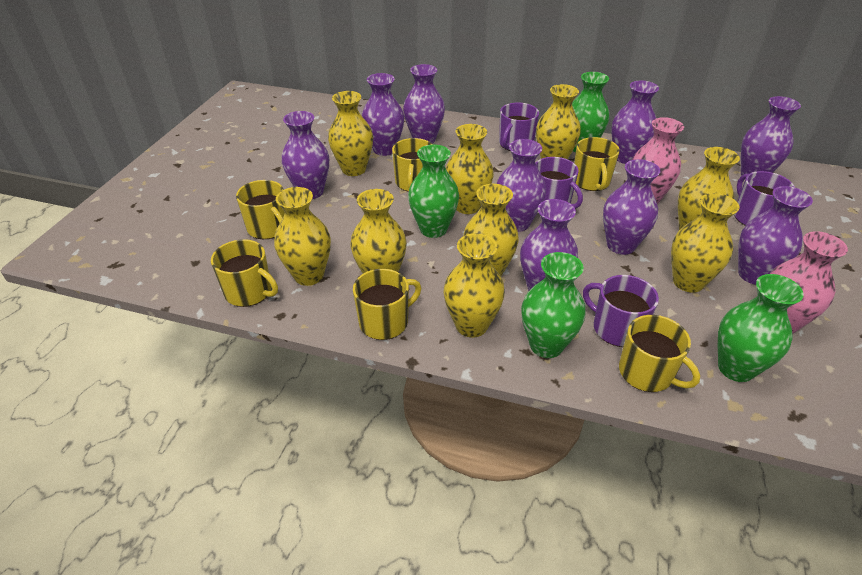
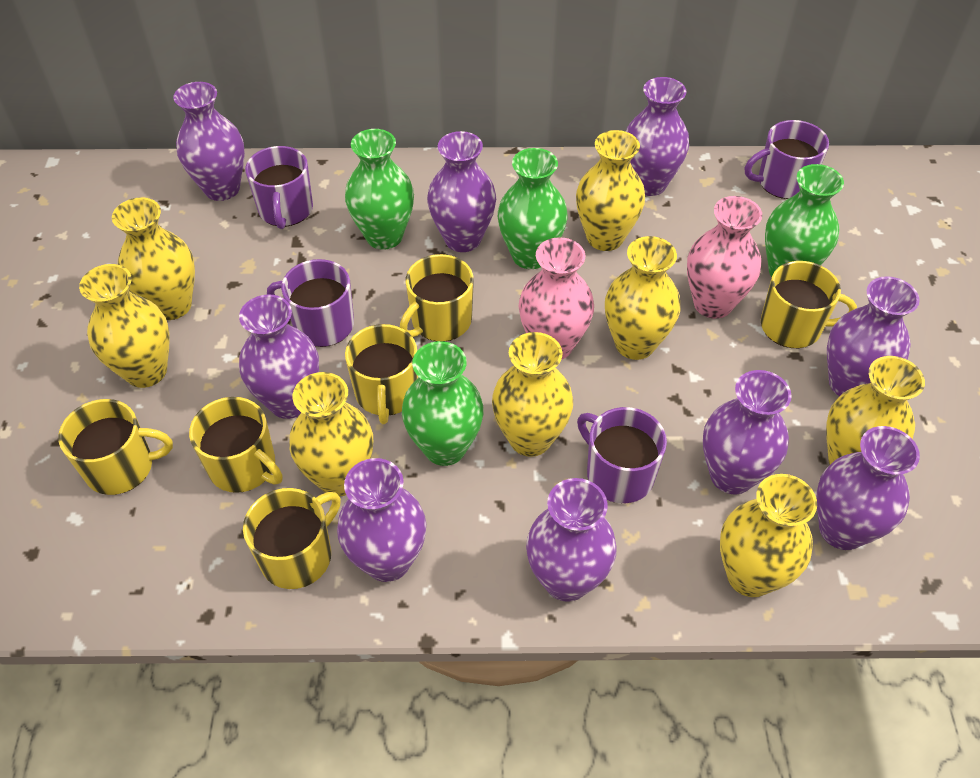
yellow vase: [274,187,331,286] [328,91,373,176] [350,189,407,273] [444,233,505,338] [446,124,494,214] [463,184,519,276] [536,84,581,159] [671,193,740,293] [678,147,740,230] = 9 -> [79,264,170,388] [112,198,195,320] [289,372,373,496] [492,332,573,457] [576,130,645,251] [605,236,680,360] [720,474,817,597] [826,356,925,464] = 8

